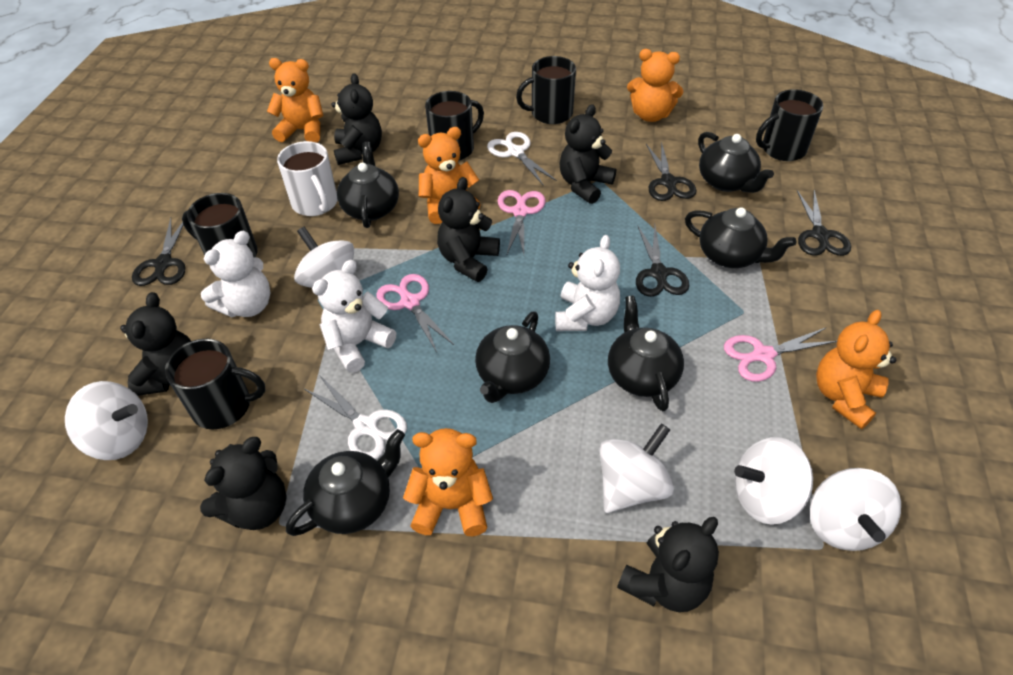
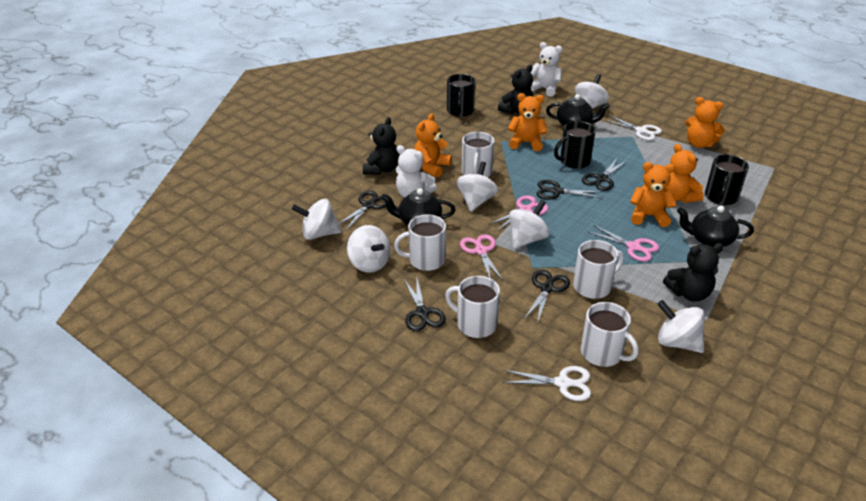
black mug: [165,339,265,429] [182,193,258,257] [425,91,484,161] [516,56,576,124] [756,89,823,161] = 5 -> [447,74,475,117] [554,121,596,169] [705,154,749,205] = 3
black scissors: [132,218,185,286] [636,225,689,297] [646,141,697,201] [797,190,851,256] = 4 -> [339,191,386,230] [404,279,446,331] [524,270,570,321] [537,180,603,200] [582,159,627,191] = 5
black teapot: [286,429,405,536] [337,142,399,228] [475,311,550,403] [608,295,684,411] [685,207,796,268] [698,132,774,193] = 6 -> [381,188,456,226] [546,94,610,126] [677,206,754,247] = 3
black teddy bear: [120,292,191,396] [200,437,287,530] [331,73,382,165] [437,177,500,282] [559,104,616,204] [617,517,719,612] = 6 -> [363,117,399,175] [498,65,533,114] [663,243,724,302] = 3
white mug: [277,141,337,216] = 1 -> [394,214,446,271] [445,276,500,338] [462,132,494,178] [573,240,624,299] [581,302,639,367] = 5
white spinning top: [65,381,148,460] [294,227,354,288] [599,424,674,513] [734,437,813,525] [810,468,901,551] = 5 -> [292,199,342,240] [347,225,391,273] [457,162,498,212] [509,200,549,249] [575,74,609,109] [657,300,705,353] = 6
white teddy bear: [201,231,271,317] [312,260,396,373] [555,235,620,331] = 3 -> [396,145,437,198] [530,42,562,97] = 2

